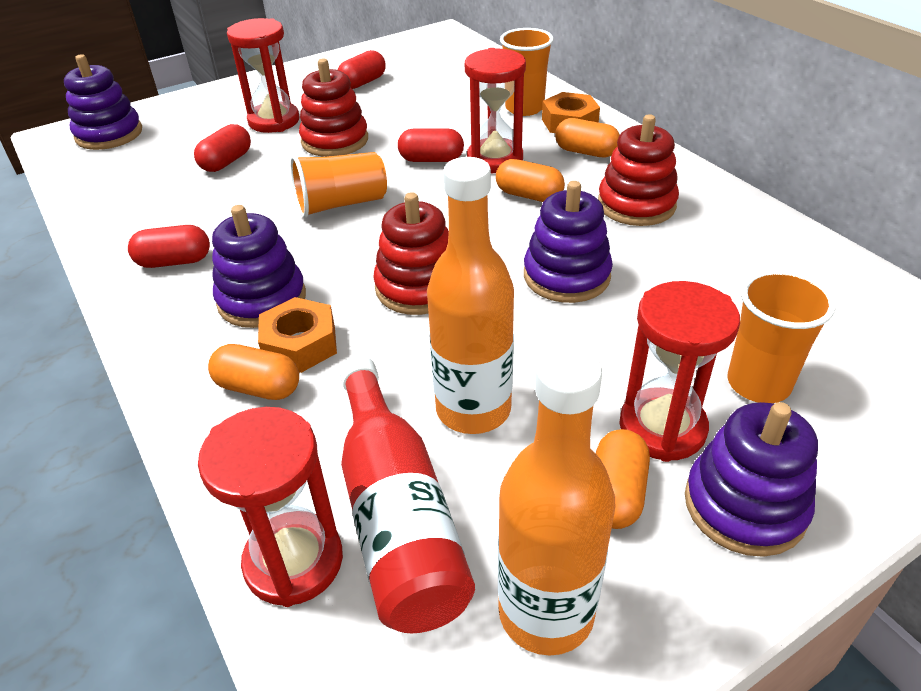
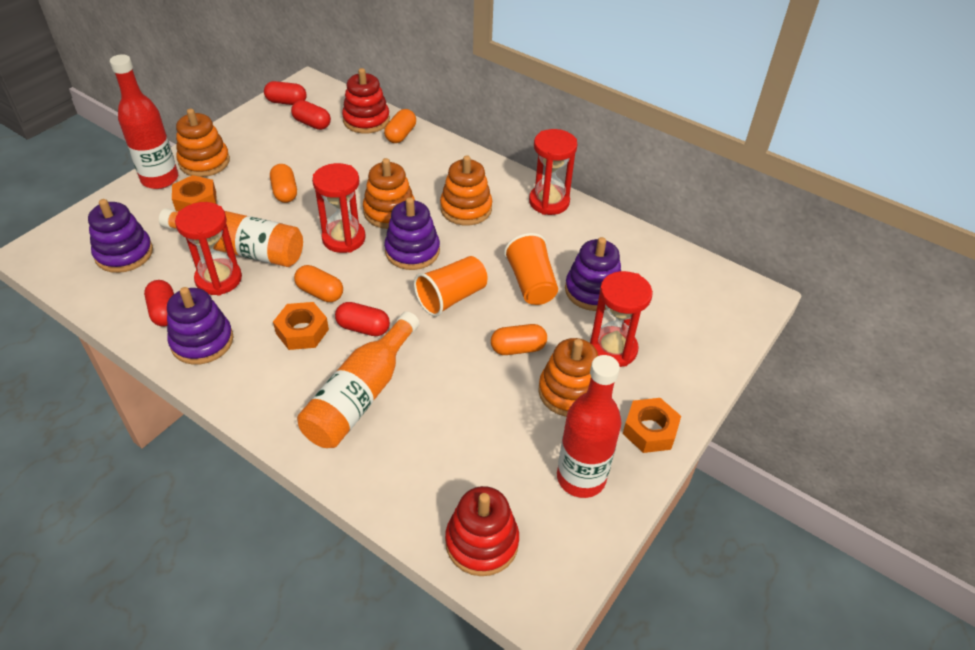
orange cup: [291,152,387,218] [500,28,554,116] [728,270,836,403] = 3 -> [414,256,487,317] [504,233,558,305] = 2
orange nut: [258,297,337,373] [542,92,600,133] = 2 -> [172,175,217,212] [273,302,329,350] [623,398,681,453] = 3
orange stacking toy: none = 0 -> [176,109,230,177] [363,158,415,229] [440,155,492,226] [538,338,598,417] = 4
red bottle: [340,356,475,633] = 1 -> [110,54,178,189] [557,355,621,498] = 2
red stacking toy: [299,59,368,157] [373,192,449,315] [598,114,679,226] = 3 -> [342,68,390,134] [445,486,519,576] = 2

